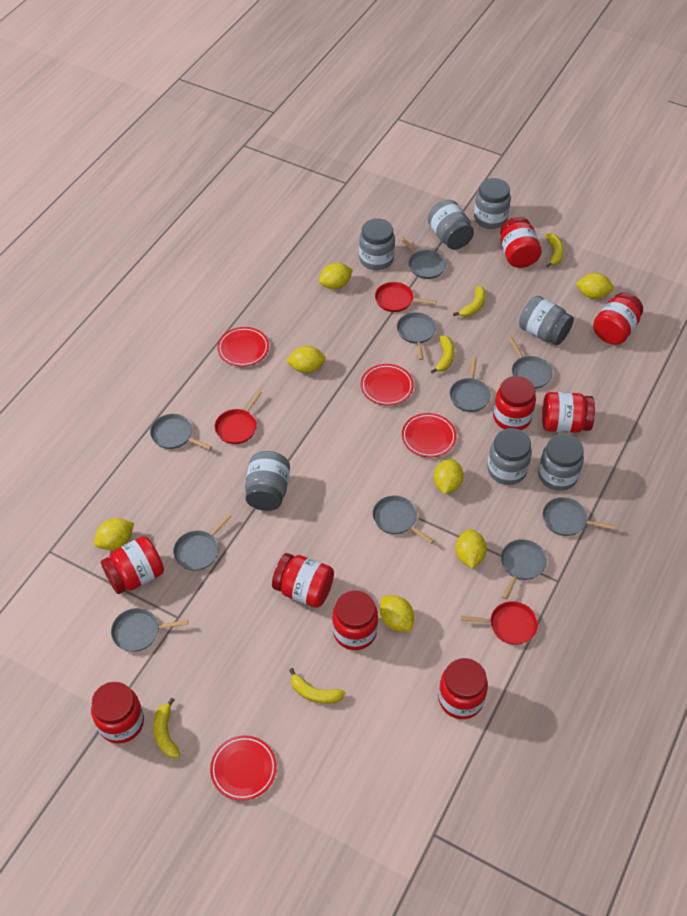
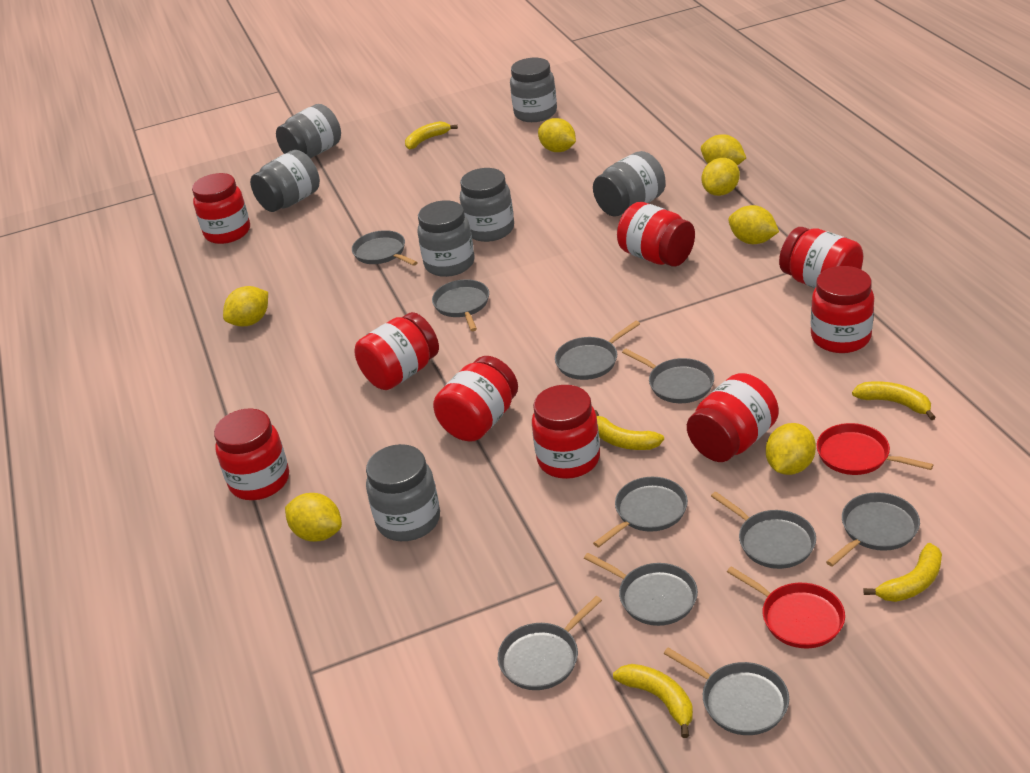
red pan: [215,391,262,444] [375,282,437,312] [461,601,538,645] = 3 -> [727,566,845,648] [816,423,934,475] = 2
red plate: [210,735,277,801] [217,327,269,367] [361,364,414,405] [402,413,456,458] = 4 -> none = 0

